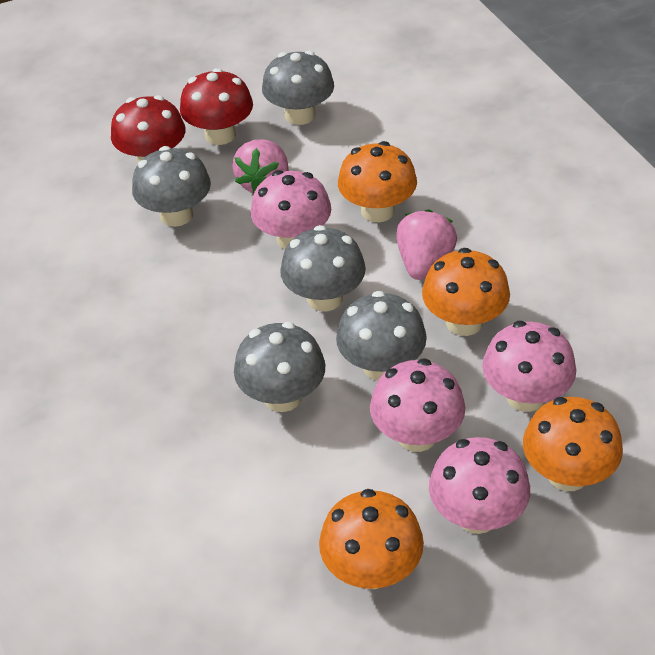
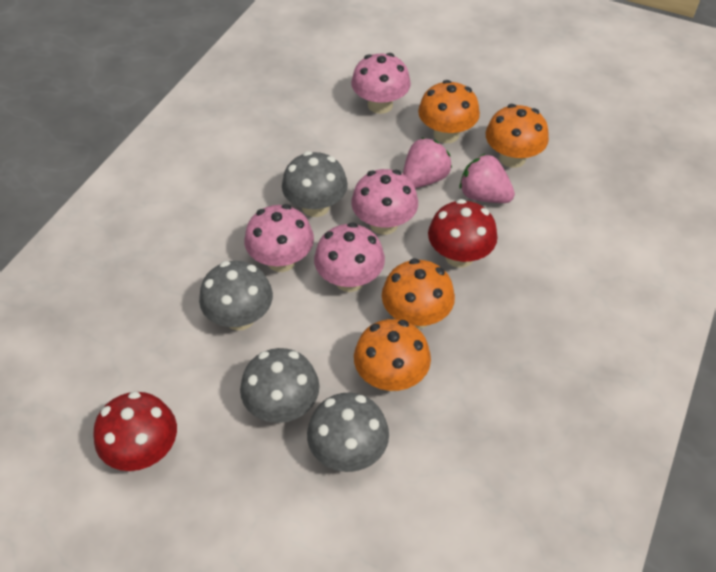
grey mushroom: [132,146,211,227] [234,322,325,412] [262,51,334,125] [280,225,366,311] [336,291,427,381] = 5 -> [199,261,273,331] [240,348,319,423] [282,151,348,217] [307,393,389,472] = 4

